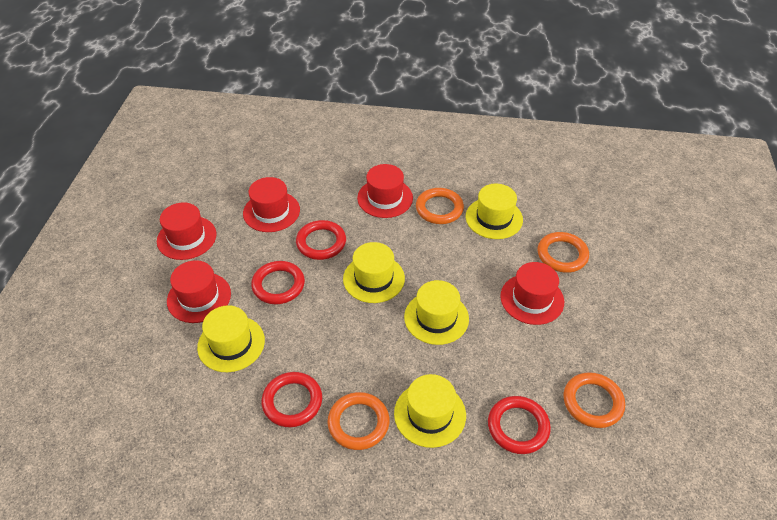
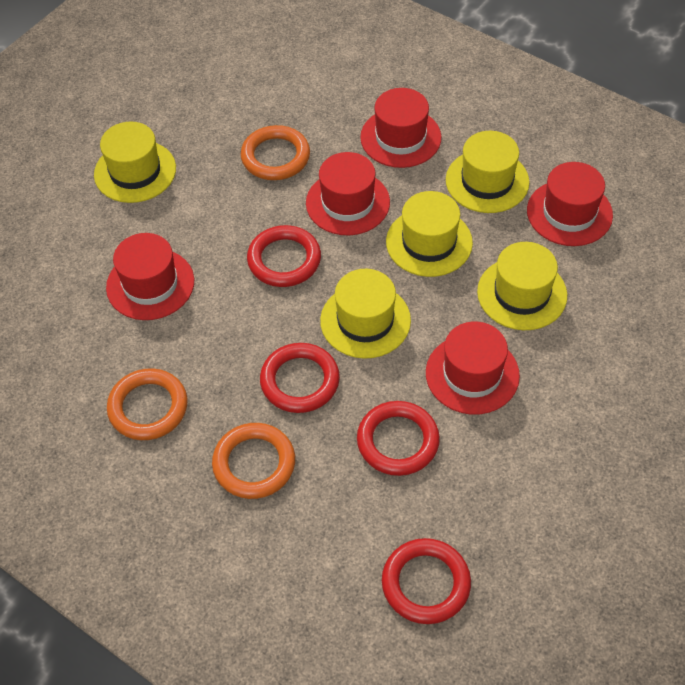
orange ring: [328,392,390,450] [416,188,464,224] [538,232,589,273] [563,372,625,428] = 4 -> [107,368,188,440] [212,423,295,499] [241,125,310,180] = 3

